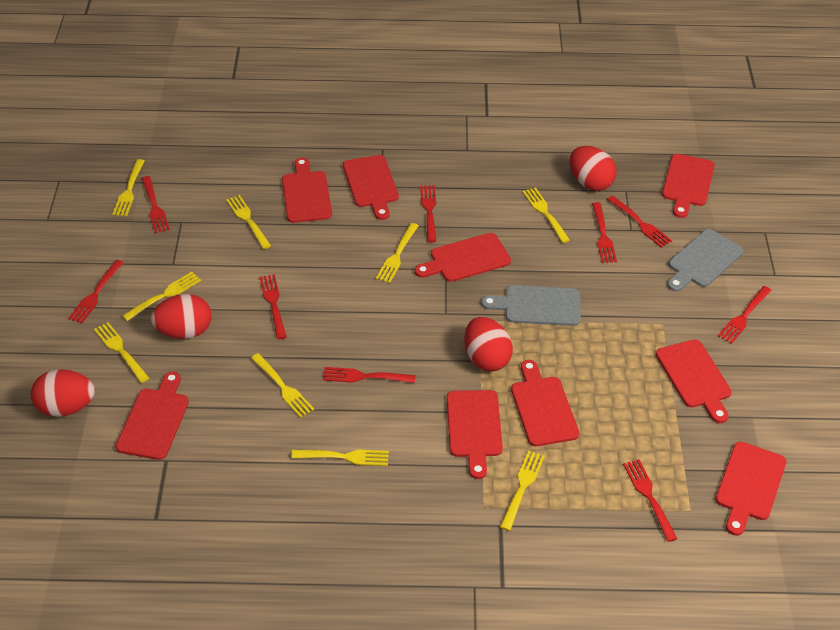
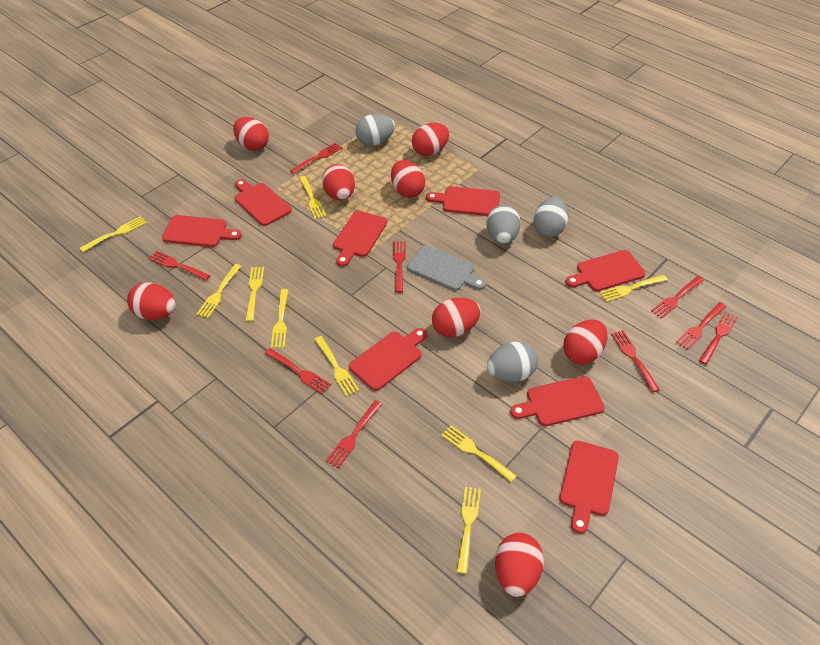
grey cutting board: [481,285,581,326] [667,229,743,292] = 2 -> [407,245,486,290] = 1
grey egg: none = 0 -> [355,114,395,146] [486,205,521,244] [487,342,538,382] [534,197,568,237] = 4
red cutting board: [116,371,189,460] [282,158,332,223] [343,155,399,220] [415,233,511,282] [447,390,503,479] [511,360,579,446] [656,340,732,423] [662,154,715,218] [715,442,786,536] = 9 -> [162,215,242,247] [235,179,292,226] [333,211,387,267] [349,328,427,391] [426,186,500,216] [510,376,605,426] [560,441,619,534] [566,250,646,291] = 8
red egg: [31,369,95,417] [151,294,212,339] [464,317,513,372] [570,146,616,191] = 4 -> [127,282,176,320] [233,117,269,151] [322,164,355,200] [391,160,425,198] [412,123,449,156] [432,298,481,337] [495,533,544,597] [563,320,608,364] = 8

